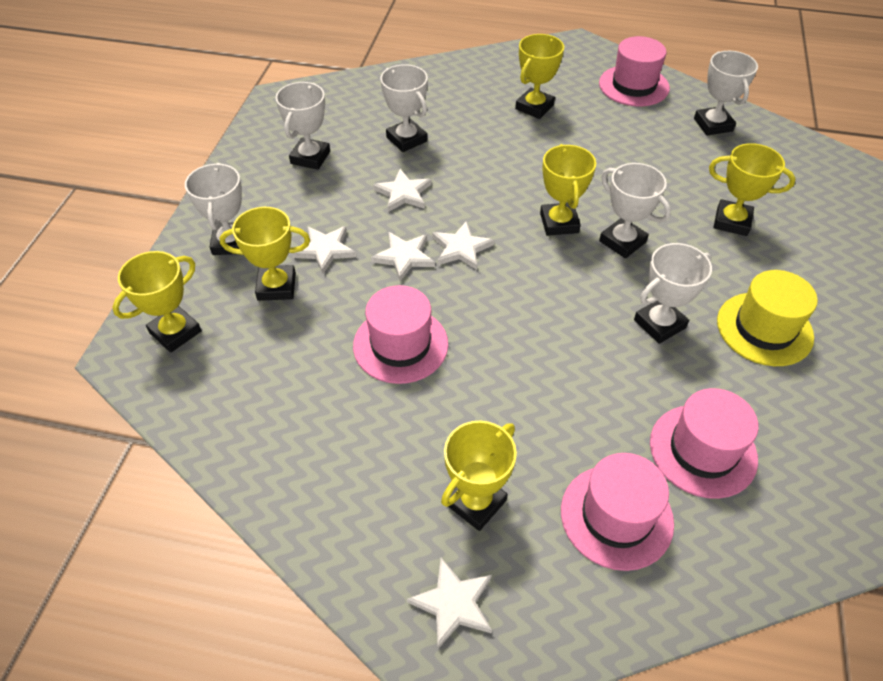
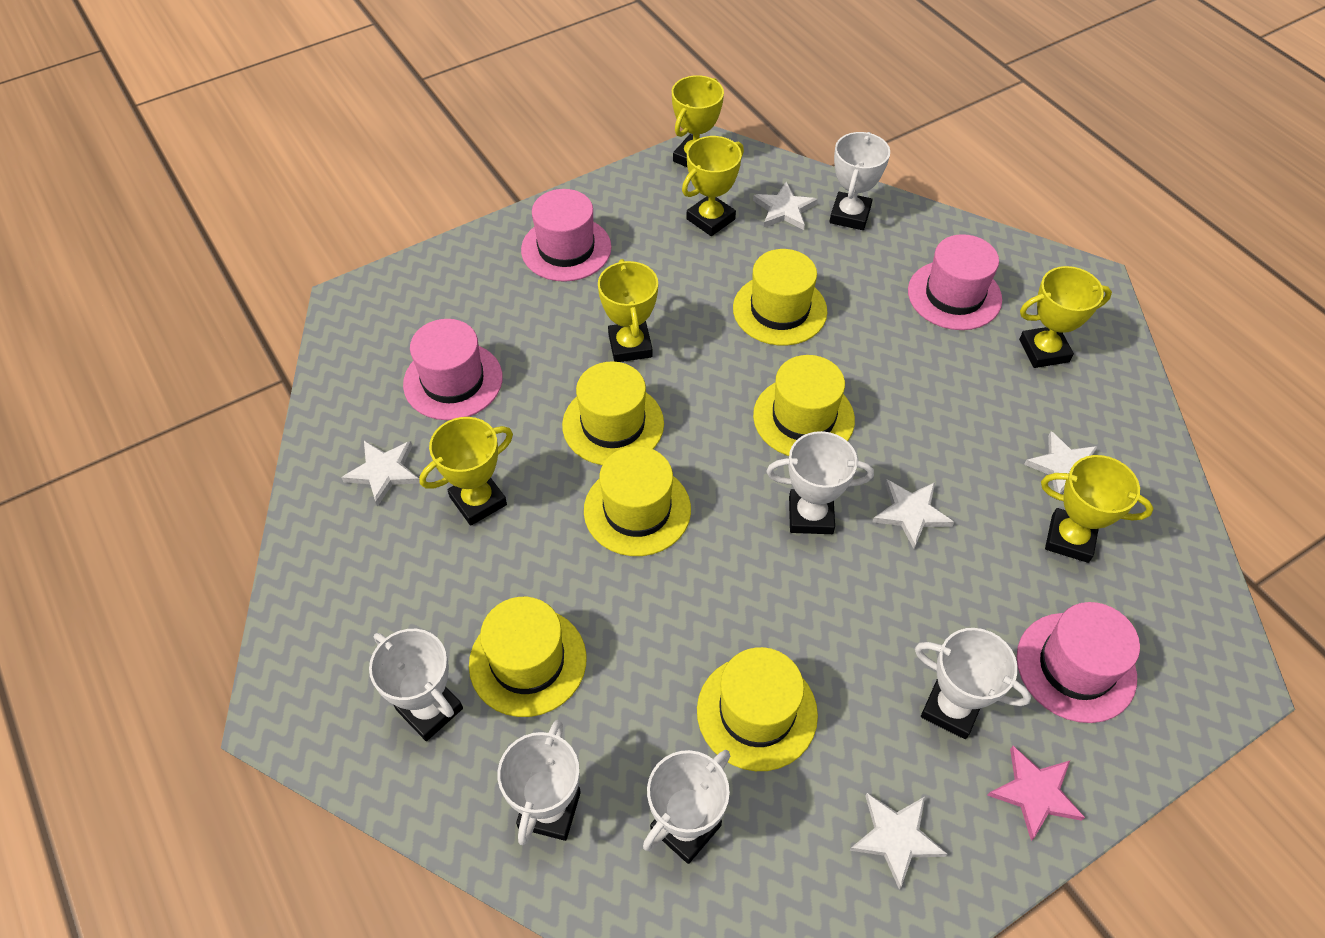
pink star: none = 0 -> [987,746,1085,841] = 1
yellow hat: [717,270,818,366] = 1 -> [469,597,587,717] [562,361,664,465] [584,446,691,556] [697,647,818,771] [733,249,827,346] [753,355,855,456] = 6

